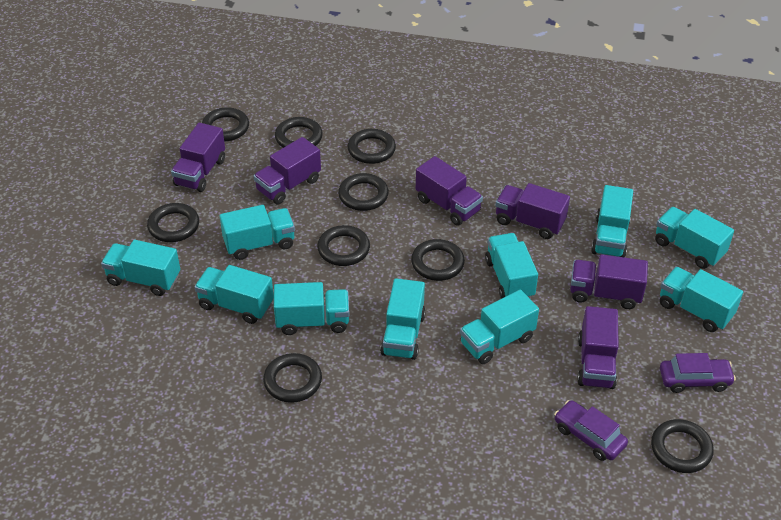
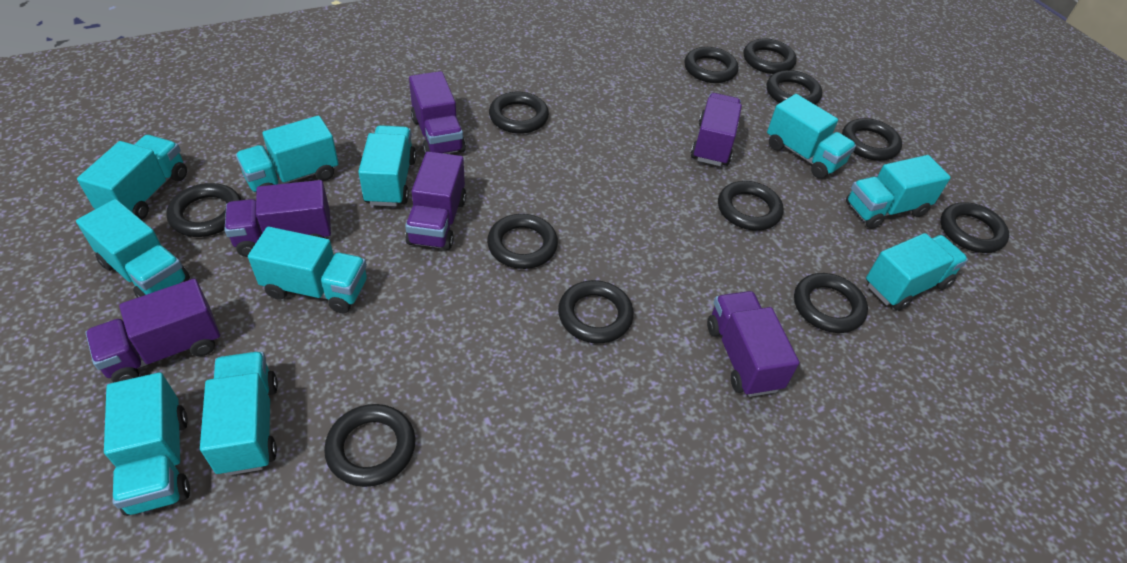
black ring: [147,203,199,242] [202,107,249,141] [263,353,322,403] [275,117,323,148] [317,225,370,266] [338,173,389,211] [348,129,396,164] [411,239,465,281] [651,419,714,473] = 9 -> [166,183,241,237] [324,404,415,487] [487,214,558,269] [489,92,549,134] [558,280,634,343] [684,47,738,83] [718,181,783,231] [744,39,797,74] [767,70,822,105] [794,273,868,333] [842,118,902,161] [940,202,1009,253] = 12
purple car: [554,400,628,461] [660,353,736,393] = 2 -> none = 0

